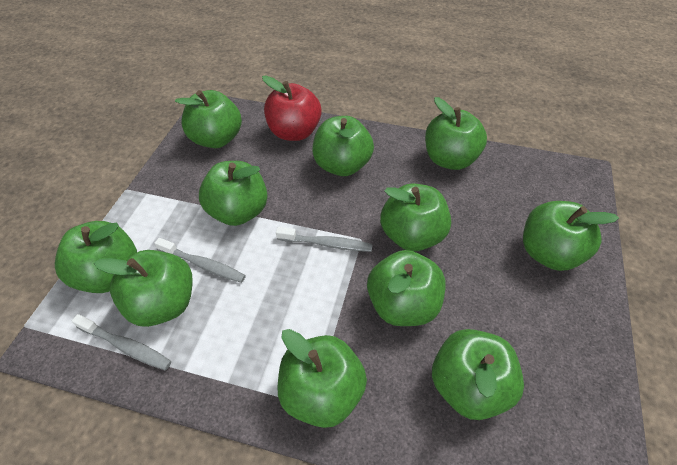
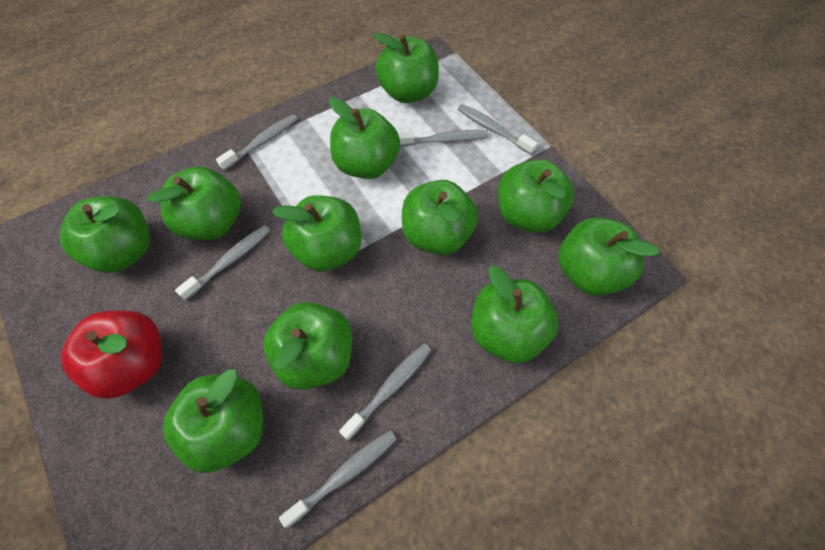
grey toothbrush: [72,314,171,370] [154,238,246,283] [276,227,373,252] = 3 -> [175,225,270,301] [216,114,298,171] [279,430,397,528] [339,343,432,441] [398,130,488,147] [458,104,538,155] = 6

